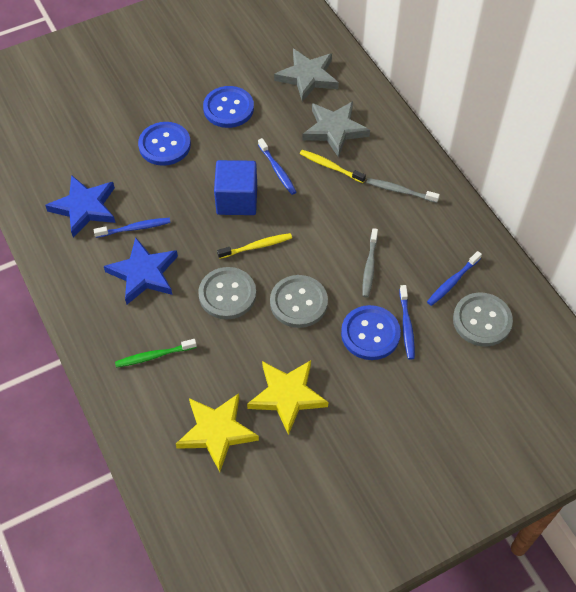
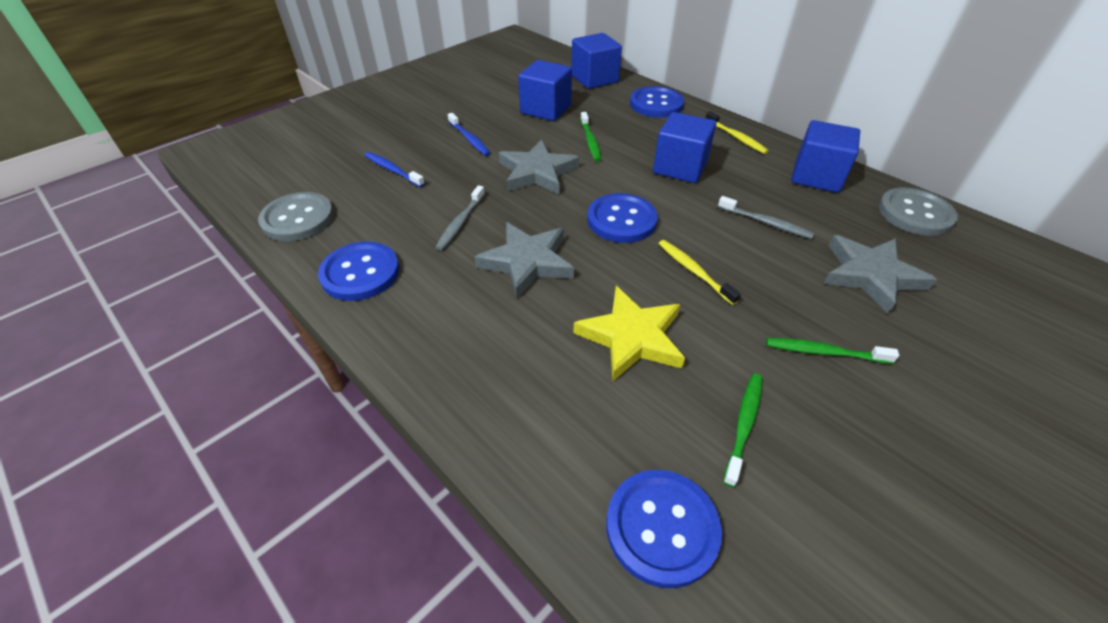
blue button: [138,122,191,166] [203,86,254,128] [341,305,401,360] = 3 -> [318,241,399,301] [587,193,658,243] [606,470,722,588] [630,86,684,118] = 4
blue cube: [214,160,257,215] = 1 -> [518,60,572,121] [571,33,622,89] [653,112,716,183] [791,120,860,193] = 4
blue star: [45,175,115,238] [104,237,178,305] = 2 -> none = 0
blue toothbrush: [94,218,171,238] [258,138,296,195] [400,285,415,360] [427,251,482,306] = 4 -> [364,152,425,187] [448,113,491,156] = 2
green toothbrush: [115,339,197,368] = 1 -> [580,112,601,161] [723,374,763,487] [766,338,899,364] = 3
grey button: [198,267,256,319] [270,275,328,328] [453,293,513,347] = 3 -> [258,192,334,241] [879,187,958,236] = 2
grey star: [274,49,339,102] [302,101,370,158] = 2 -> [474,222,574,298] [498,139,579,194] [824,235,937,314] = 3
yellow star: [176,393,259,472] [247,360,328,435] = 2 -> [573,286,685,381] = 1

